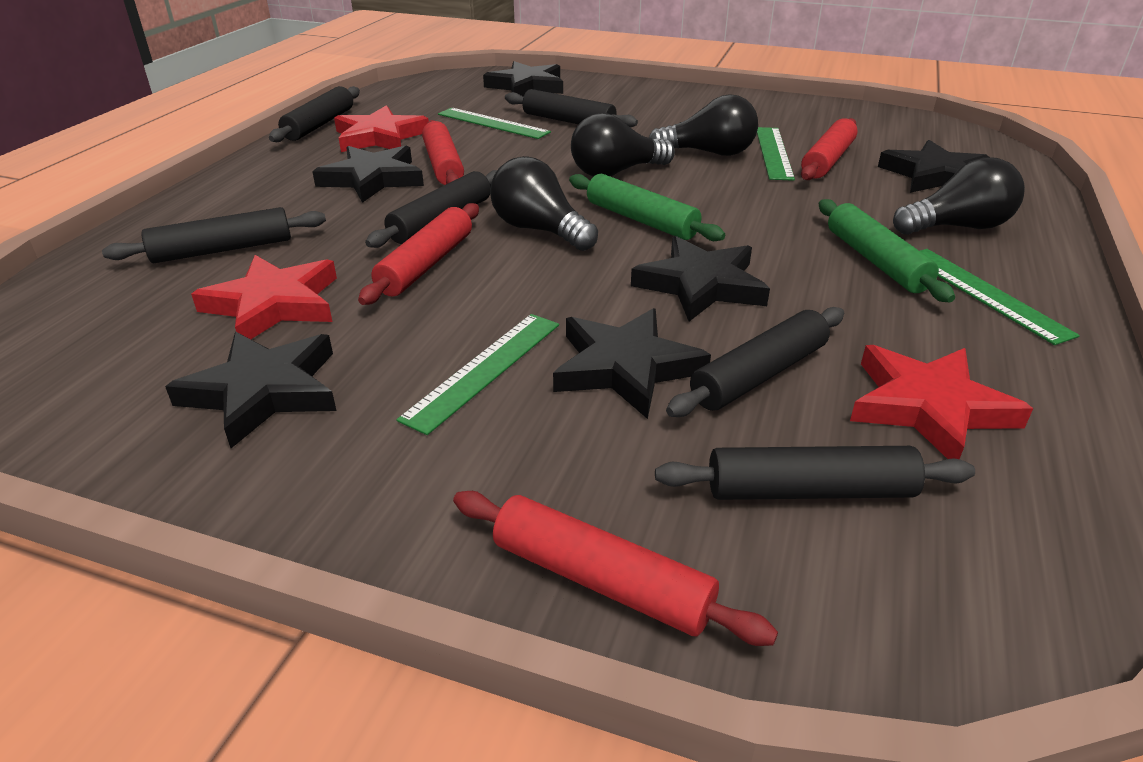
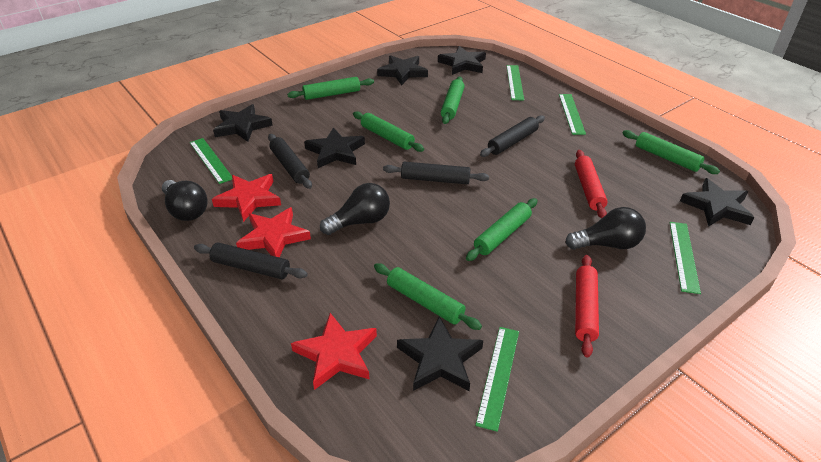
black light bulb: [490,156,598,251] [571,113,675,177] [649,94,758,156] [893,157,1025,235] = 4 -> [162,180,207,221] [320,183,390,235] [565,207,646,250] = 3
black rolling pin: [102,207,326,263] [269,86,360,142] [365,170,497,248] [505,89,638,127] [655,446,975,500] [666,307,844,417] = 6 -> [194,242,308,279] [268,134,312,189] [383,162,489,184] [480,115,545,157] = 4
green rolling pin: [569,174,725,241] [819,199,955,302] = 2 -> [287,77,374,100] [353,111,424,152] [374,263,482,330] [441,76,464,124] [466,198,538,261] [622,130,720,174] = 6
green ruler: [396,314,559,435] [438,108,551,139] [757,127,795,181] [920,249,1080,345] = 4 -> [190,138,232,184] [475,327,519,432] [506,65,524,100] [559,94,586,135] [669,222,701,294] = 5
red rolling pin: [358,203,479,305] [422,120,464,185] [453,491,778,646] [801,118,858,180] = 4 -> [575,150,608,218] [575,255,599,358] = 2

